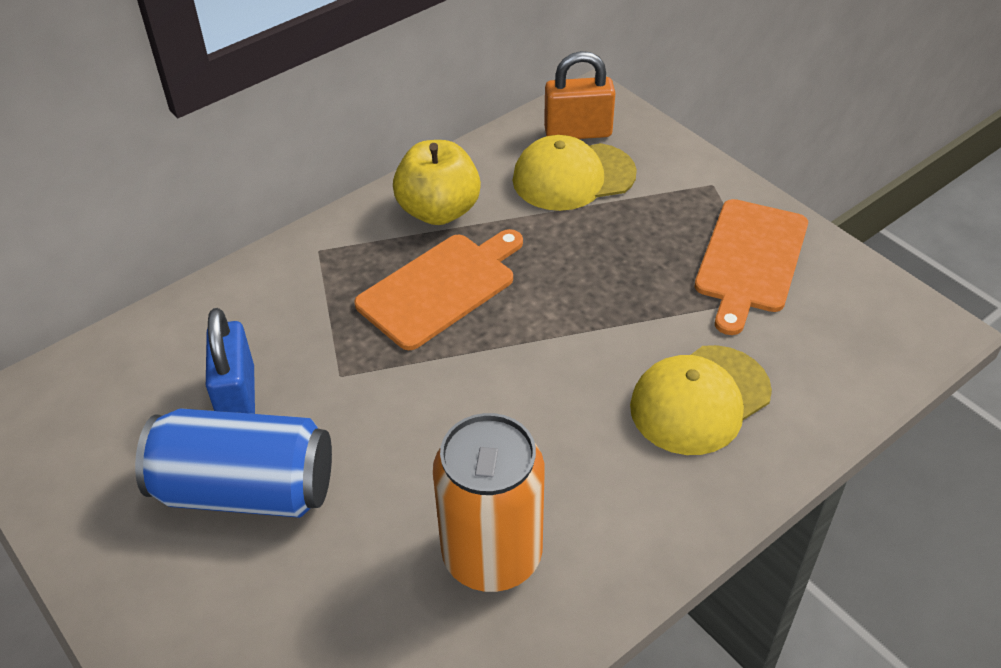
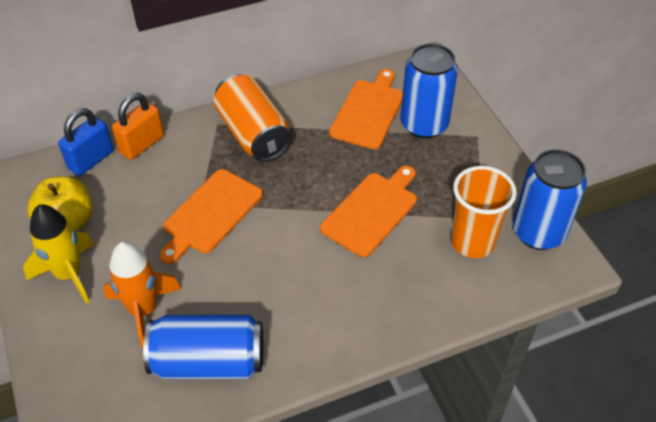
blue can: [135,409,332,518] = 1 -> [143,315,263,379] [400,43,458,139] [513,149,587,250] = 3
orange cup: none = 0 -> [451,166,517,258] = 1
orange cutting board: [354,229,523,350] [695,199,808,335] = 2 -> [160,169,263,264] [320,166,417,257] [329,69,403,149] = 3
orange rocket: none = 0 -> [103,242,181,348] = 1
yellow cap: [513,135,637,211] [630,345,772,455] = 2 -> none = 0
yellow rocket: none = 0 -> [23,204,94,304] = 1

